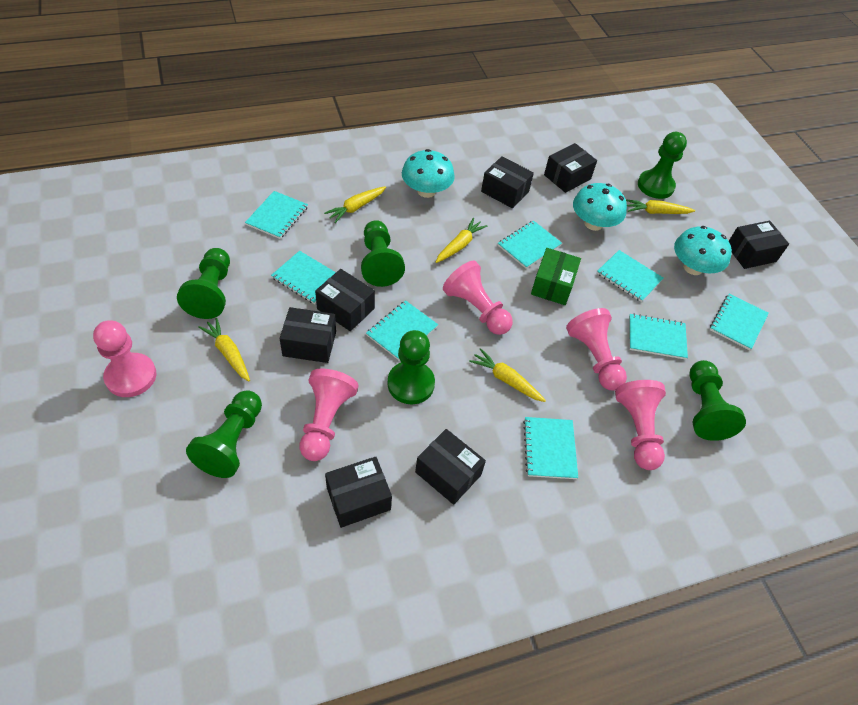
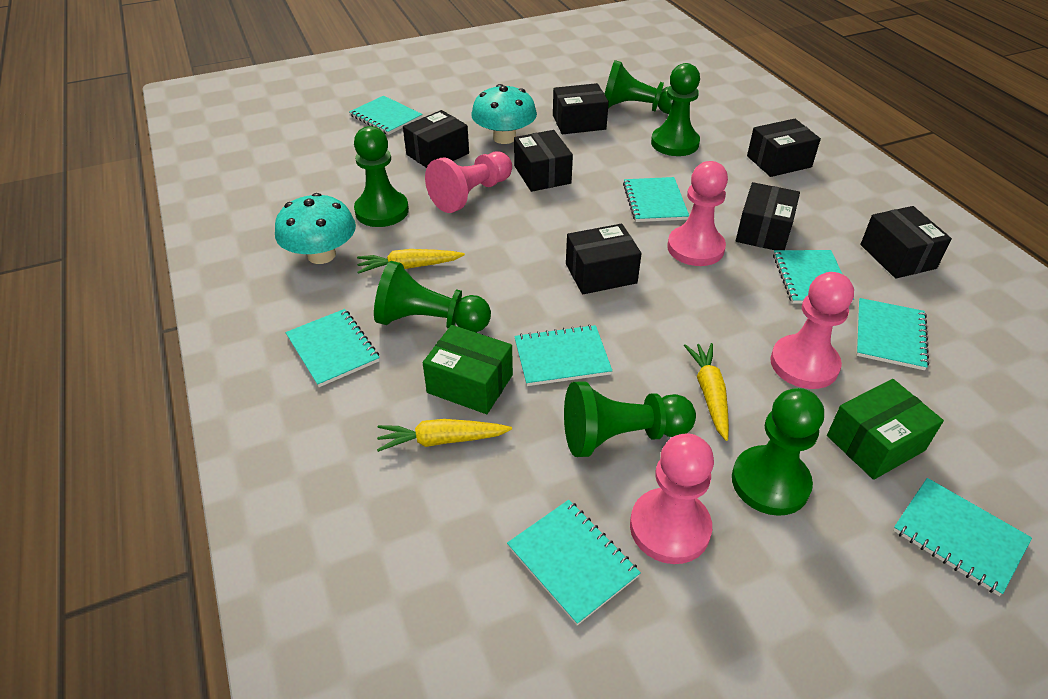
green box: [531,248,581,305] = 1 -> [423,325,513,414] [827,379,944,480] = 2
pink pawn: [93,320,156,397] [299,369,359,461] [443,261,513,335] [566,308,627,391] [615,380,666,470] = 5 -> [425,151,512,213] [630,433,714,564] [667,161,728,266] [770,272,854,389] = 4
turquoise mushroom: [402,149,455,198] [573,183,627,231] [674,226,732,275] = 3 -> [275,193,356,264] [471,84,537,144] = 2
yellow carrot: [198,318,250,381] [324,186,386,223] [436,218,488,263] [469,348,546,402] [626,199,695,214] = 5 -> [357,249,465,274] [377,419,512,452] [684,343,729,441] = 3

